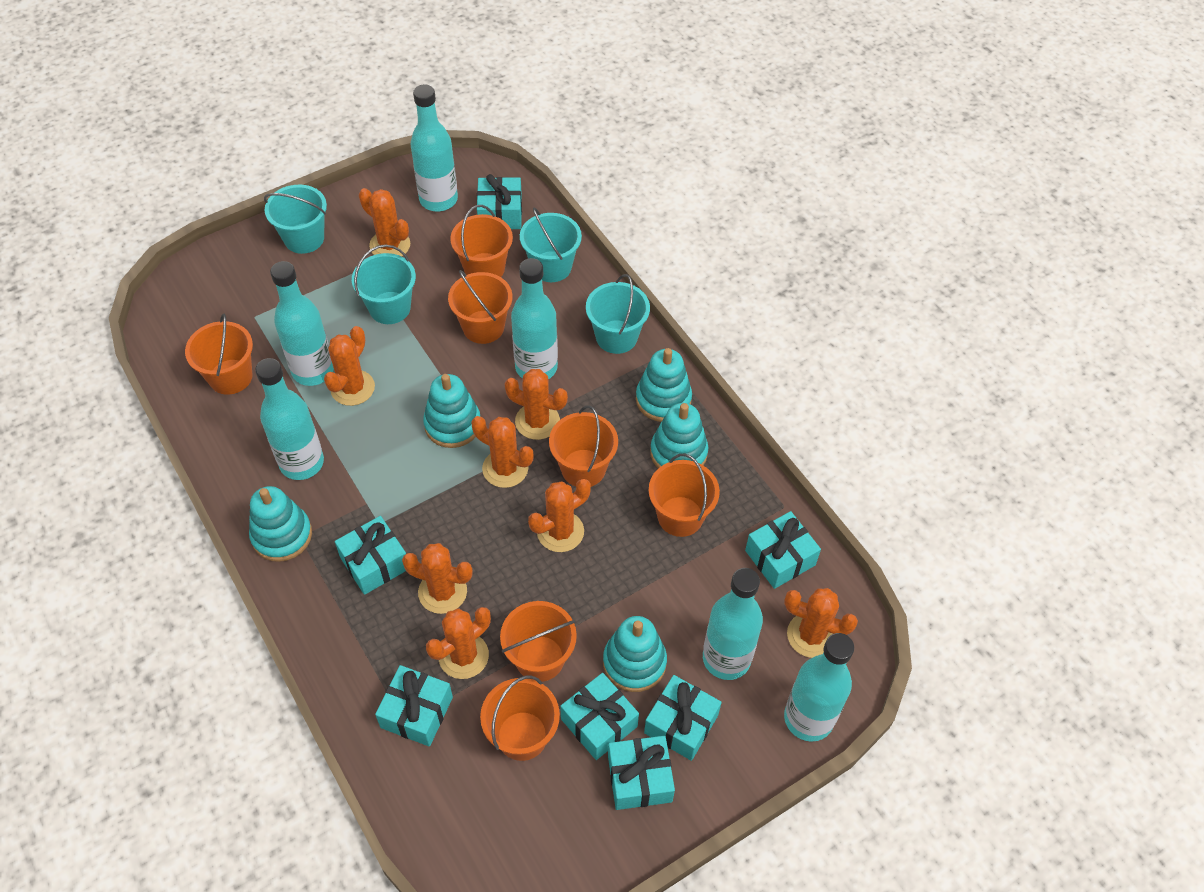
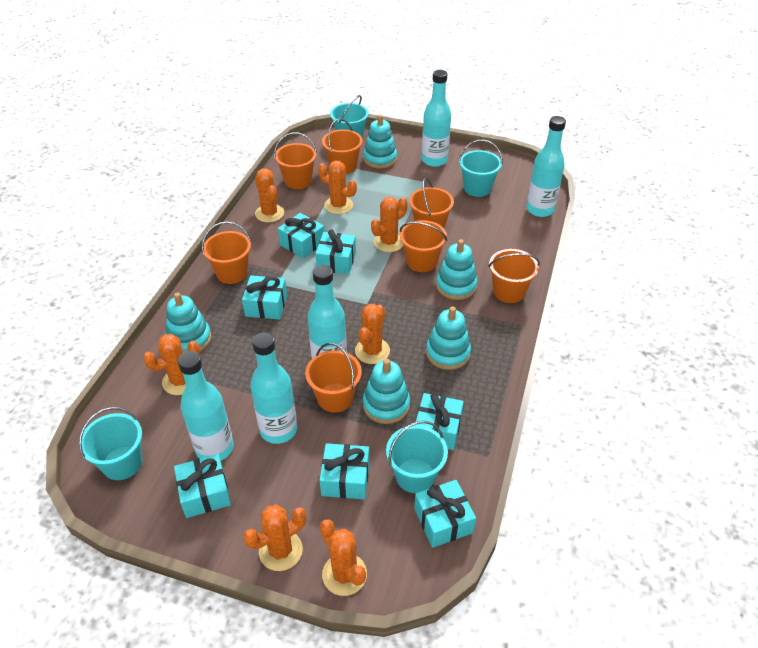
orange cactus: [324,326,375,406] [359,188,410,256] [402,543,473,614] [426,607,491,679] [471,416,534,488] [504,369,568,440] [528,479,591,552] [784,588,858,658] = 8 -> [143,334,200,395] [243,505,306,571] [255,168,284,223] [318,161,357,214] [320,519,367,596] [355,304,390,364] [371,197,408,252] = 7
turquoise bottle: [255,358,324,480] [270,261,334,386] [411,85,458,211] [511,258,558,379] [703,568,763,680] [784,633,854,742] = 6 -> [178,351,234,461] [250,332,297,444] [307,265,347,358] [422,70,451,167] [526,116,566,217] = 5

